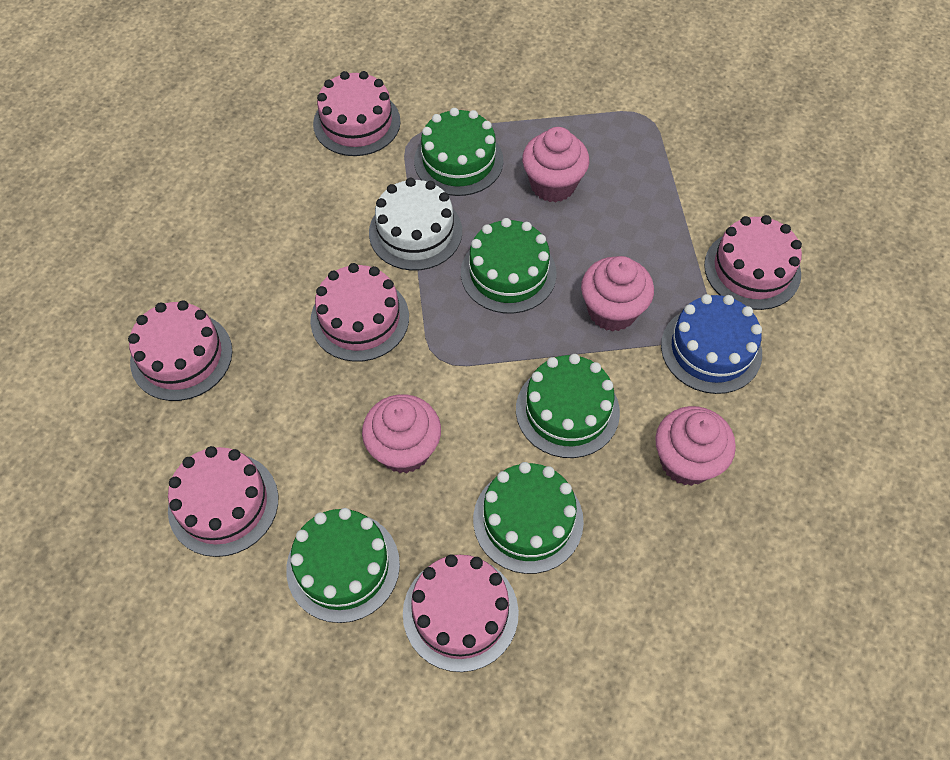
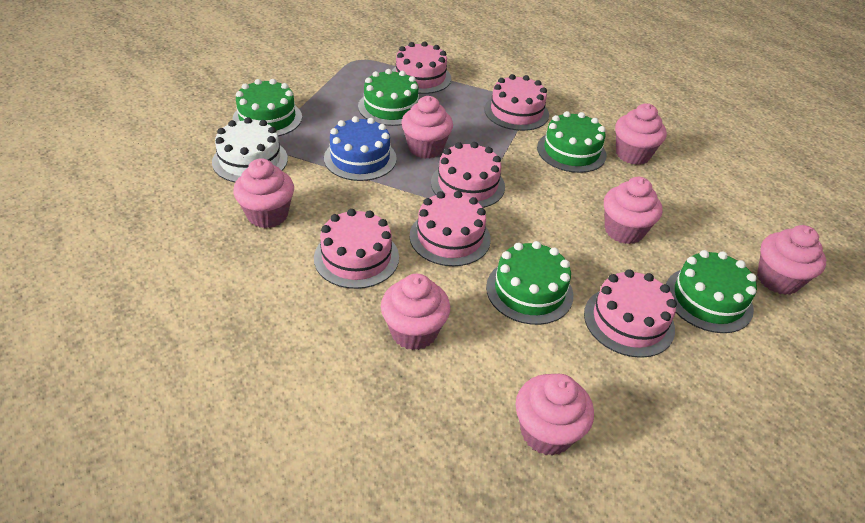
pink cupcake: [362,394,441,473] [522,127,589,202] [581,256,654,332] [655,406,736,486] = 4 -> [233,158,294,228] [381,274,450,350] [401,96,453,159] [515,374,594,456] [604,177,662,244] [615,103,667,165] [757,225,826,295] = 7

